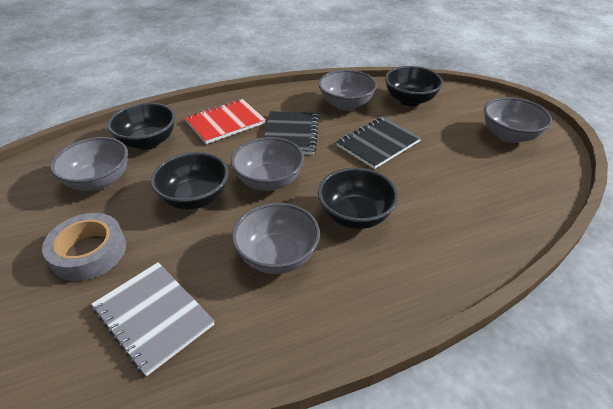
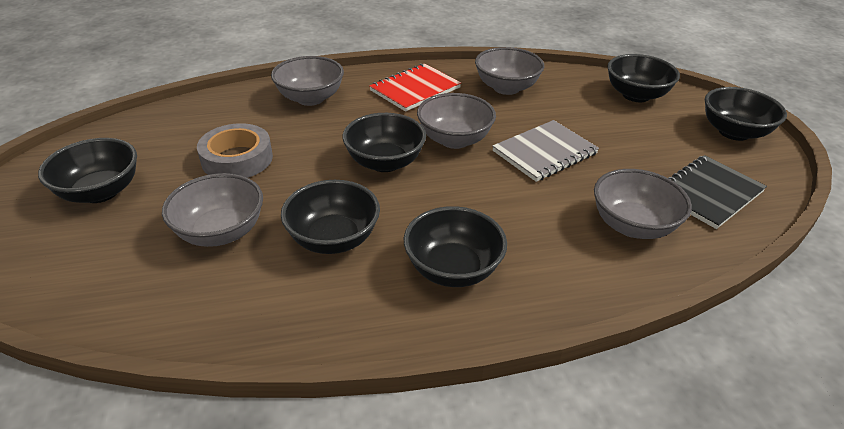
black bowl: [107,103,175,150] [151,152,229,209] [318,167,398,229] [385,66,443,106] = 4 -> [38,138,137,203] [281,180,380,254] [342,113,426,172] [404,206,507,287] [607,54,680,102] [705,87,787,141] = 6
black notebook: [264,111,319,155] [336,117,422,169] = 2 -> [668,155,767,229] = 1

